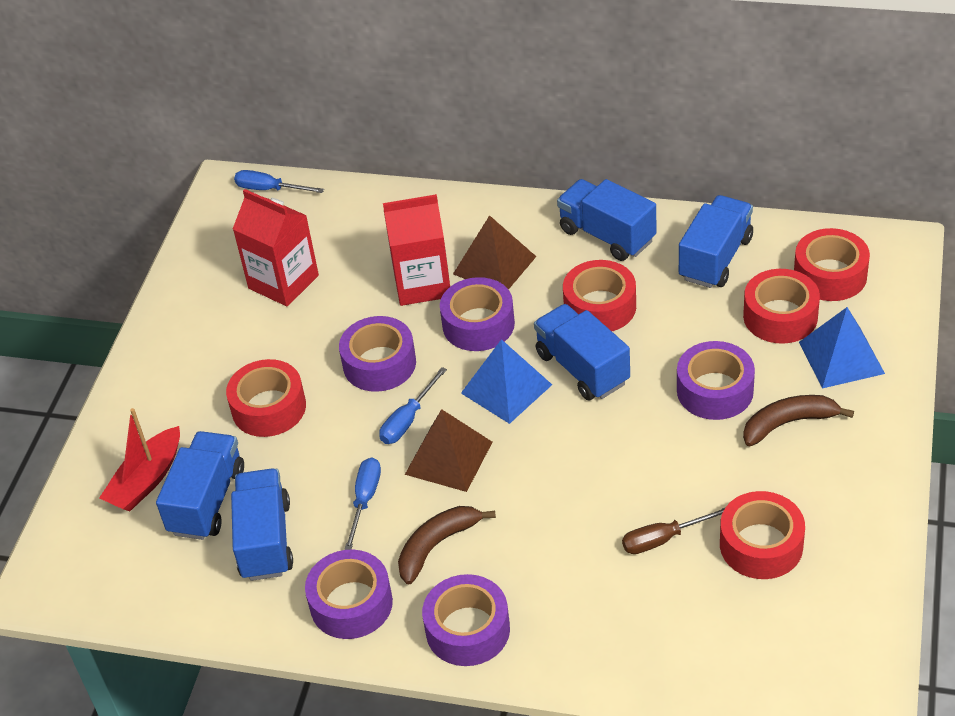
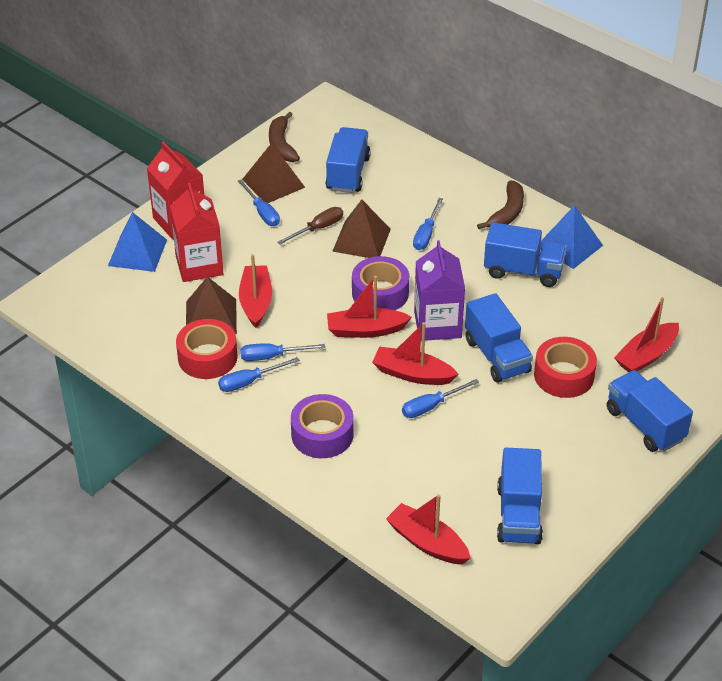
blue screwdriver: [234,170,324,193] [344,457,381,550] [379,367,447,444] = 3 -> [218,357,300,392] [238,179,280,226] [241,343,325,361] [402,379,479,418] [413,198,443,250] = 5
brown pyramid: [405,409,492,492] [453,215,536,290] = 2 -> [186,276,237,334] [242,143,305,203] [332,200,391,258] = 3
purple carton: none = 0 -> [414,240,465,341] = 1
purple tape: [305,550,393,639] [339,316,416,392] [422,574,510,666] [440,277,515,351] [677,341,755,420] = 5 -> [291,394,354,458] [352,256,409,310] = 2
red boat: [99,408,180,511] = 1 -> [239,254,272,328] [327,276,412,338] [372,322,459,385] [386,494,471,564] [614,297,679,372] = 5
red tape: [226,359,306,437] [563,260,636,331] [720,491,805,579] [743,269,820,344] [794,228,870,301] = 5 -> [176,319,237,379] [534,337,597,398] = 2

